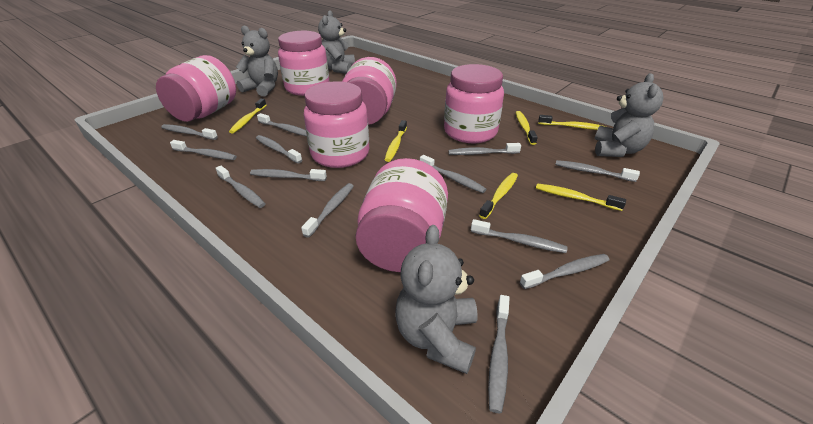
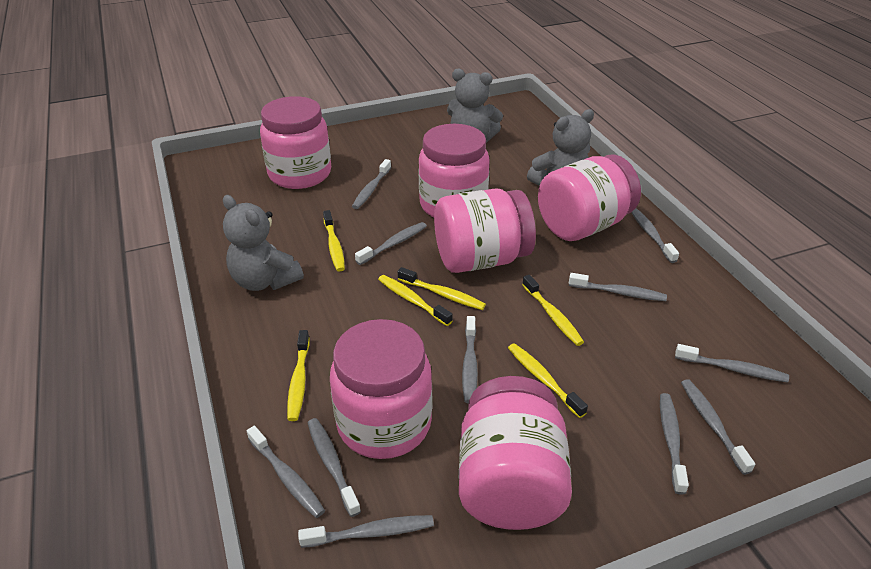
grey teddy bear: [236,25,278,96] [318,10,355,74] [395,225,478,374] [595,73,663,157] = 4 -> [223,195,304,291] [447,69,503,142] [527,109,594,186] = 3
grey toothbrush: [161,124,218,140] [170,140,237,160] [216,166,265,208] [250,169,327,181] [256,135,302,164] [257,113,307,136] [301,183,354,238] [420,155,486,193] [448,143,521,155] [471,219,568,253] [488,295,509,413] [520,254,610,289] [555,160,640,182] = 13 -> [247,426,325,518] [298,515,434,548] [308,418,361,517] [352,159,391,209] [355,222,427,265] [462,316,478,403] [569,273,667,301] [631,208,679,263] [660,393,689,495] [675,344,789,382] [681,379,755,475] = 11

